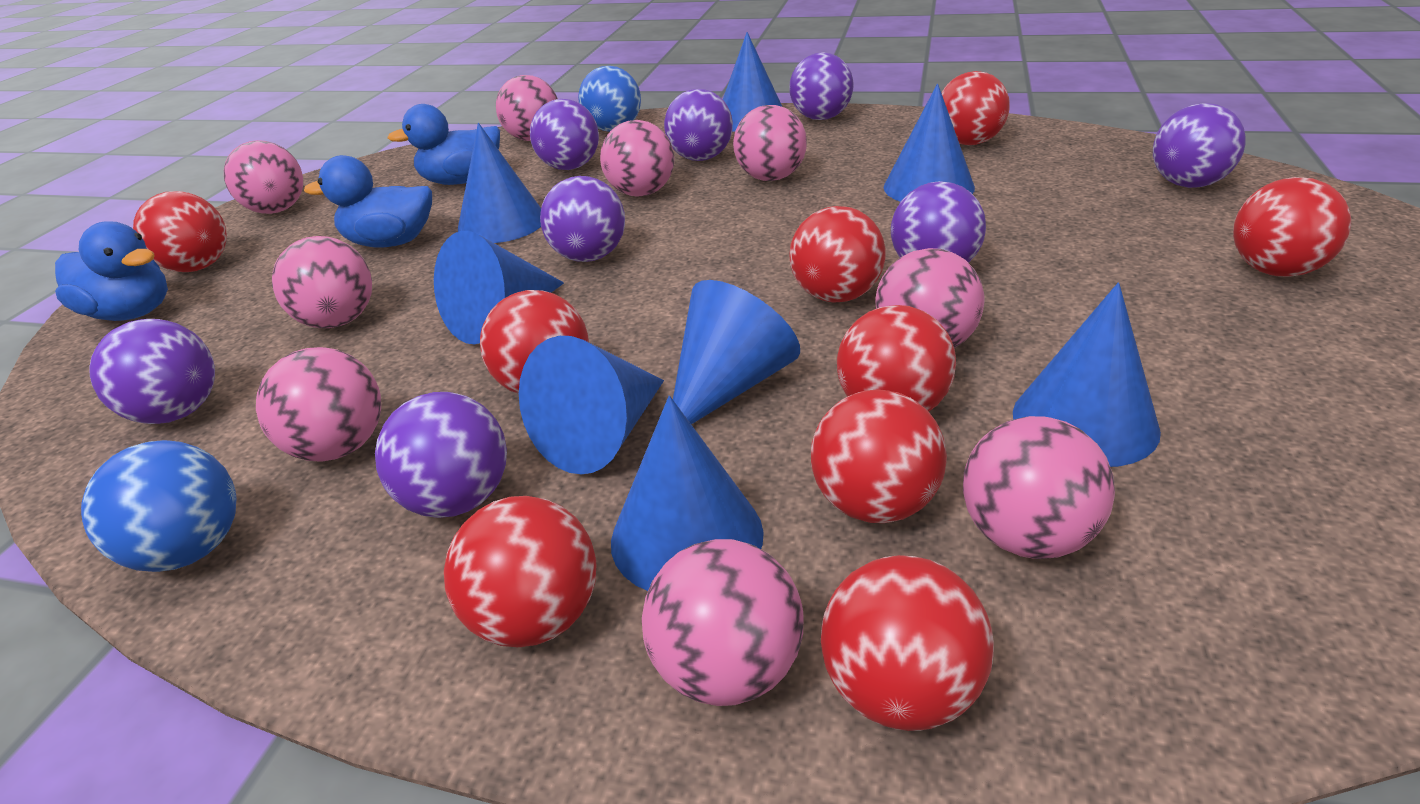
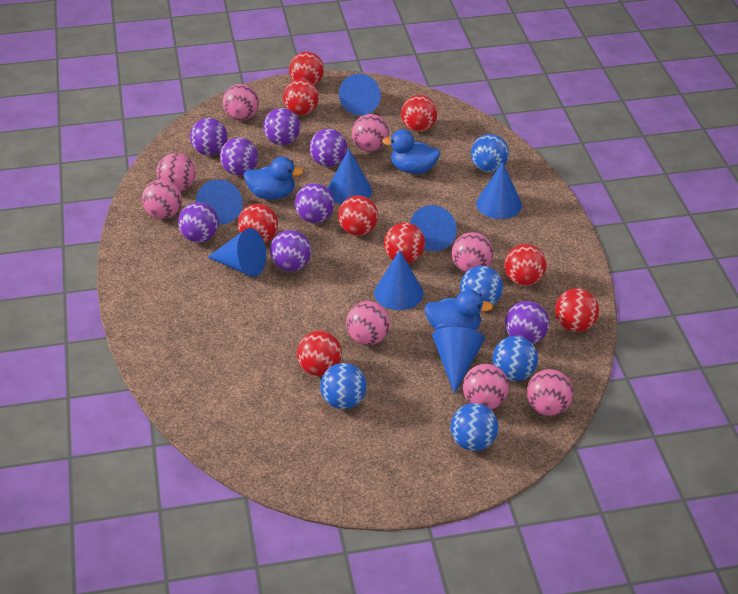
blue ball: [81,440,236,572] [578,66,641,132] = 2 -> [320,363,367,409] [451,403,499,451] [460,266,503,305] [471,134,509,172] [492,336,538,381] = 5
pink ball: [224,140,303,214] [256,347,381,462] [272,236,372,328] [496,75,558,141] [600,120,674,197] [642,539,803,706] [733,105,807,181] [875,248,985,348] [963,416,1115,559] = 9 -> [142,179,182,219] [156,153,196,191] [223,84,259,120] [346,301,390,345] [352,114,389,152] [452,232,493,273] [463,364,509,410] [527,369,573,416] = 8

